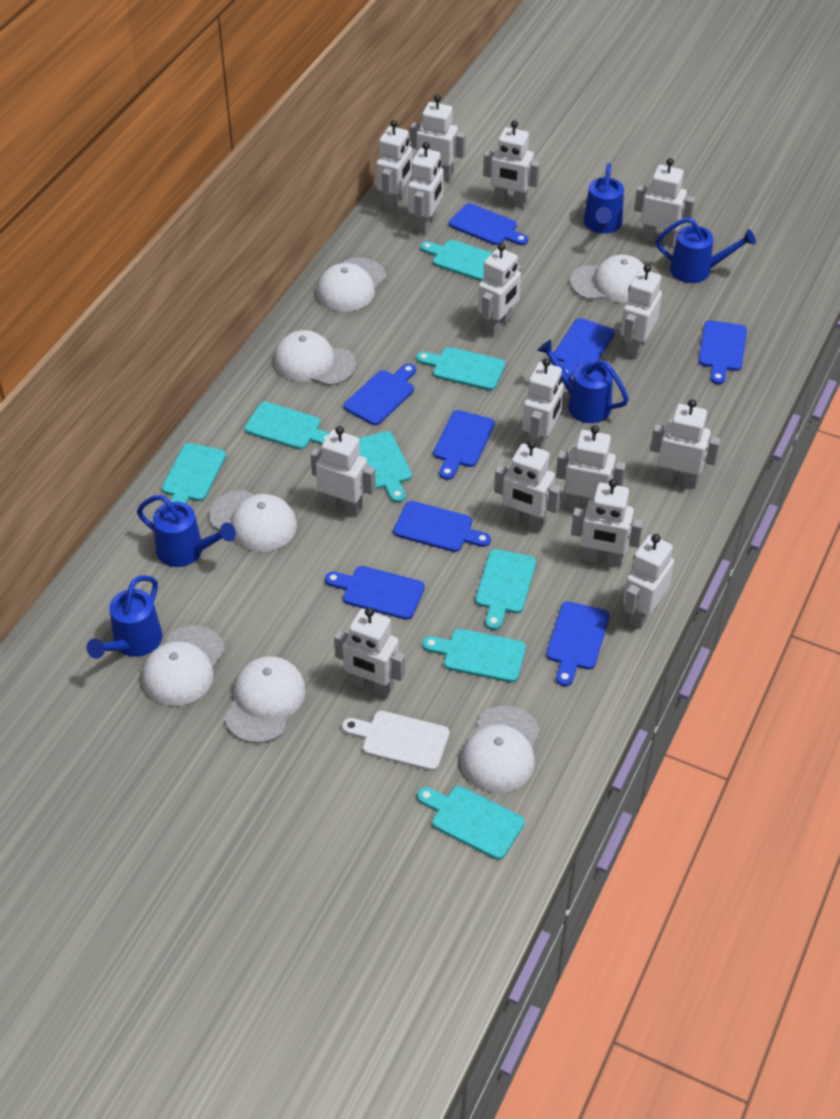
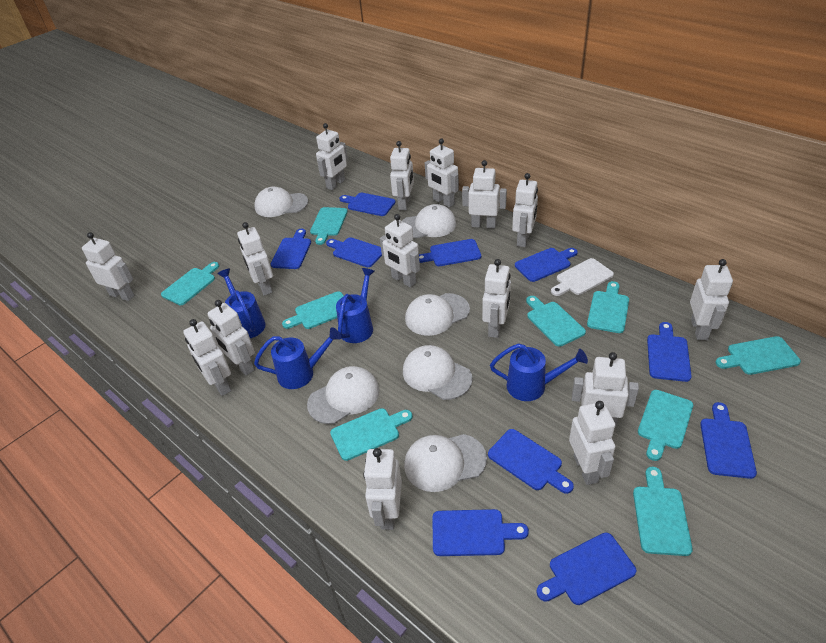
blue cutting board: [325,566,425,620] [344,364,416,425] [393,501,491,552] [433,410,495,480] [449,203,528,245] [546,601,610,686] [554,318,615,377] [698,320,747,384] = 8 -> [271,229,311,269] [326,237,382,267] [340,193,396,216] [419,239,481,266] [432,509,529,556] [488,429,574,494] [515,248,577,282] [537,532,637,605] [647,322,692,382] [700,402,757,479] = 10
blue watering can: [86,575,163,659] [137,495,236,567] [537,340,629,423] [584,163,624,234] [656,217,756,283] = 5 -> [217,269,266,338] [254,327,342,389] [336,268,375,343] [490,343,588,401] = 4
turquoise cutting board: [162,443,226,504] [244,402,329,450] [359,431,412,503] [416,347,505,390] [417,786,524,860] [420,240,492,281] [422,628,526,683] [475,549,536,630] = 8 -> [161,262,219,305] [282,291,344,329] [310,207,348,245] [330,408,413,461] [526,296,586,347] [587,281,629,333] [633,467,693,556] [638,390,693,461] [715,336,801,375] = 9
white cap: [142,626,225,706] [210,490,297,552] [225,656,306,743] [274,330,356,386] [316,258,386,312] [460,706,540,793] [570,255,645,303] = 7 -> [254,187,308,217] [307,366,380,424] [402,204,456,239] [403,345,472,400] [404,434,487,492] [405,293,470,336] = 6

